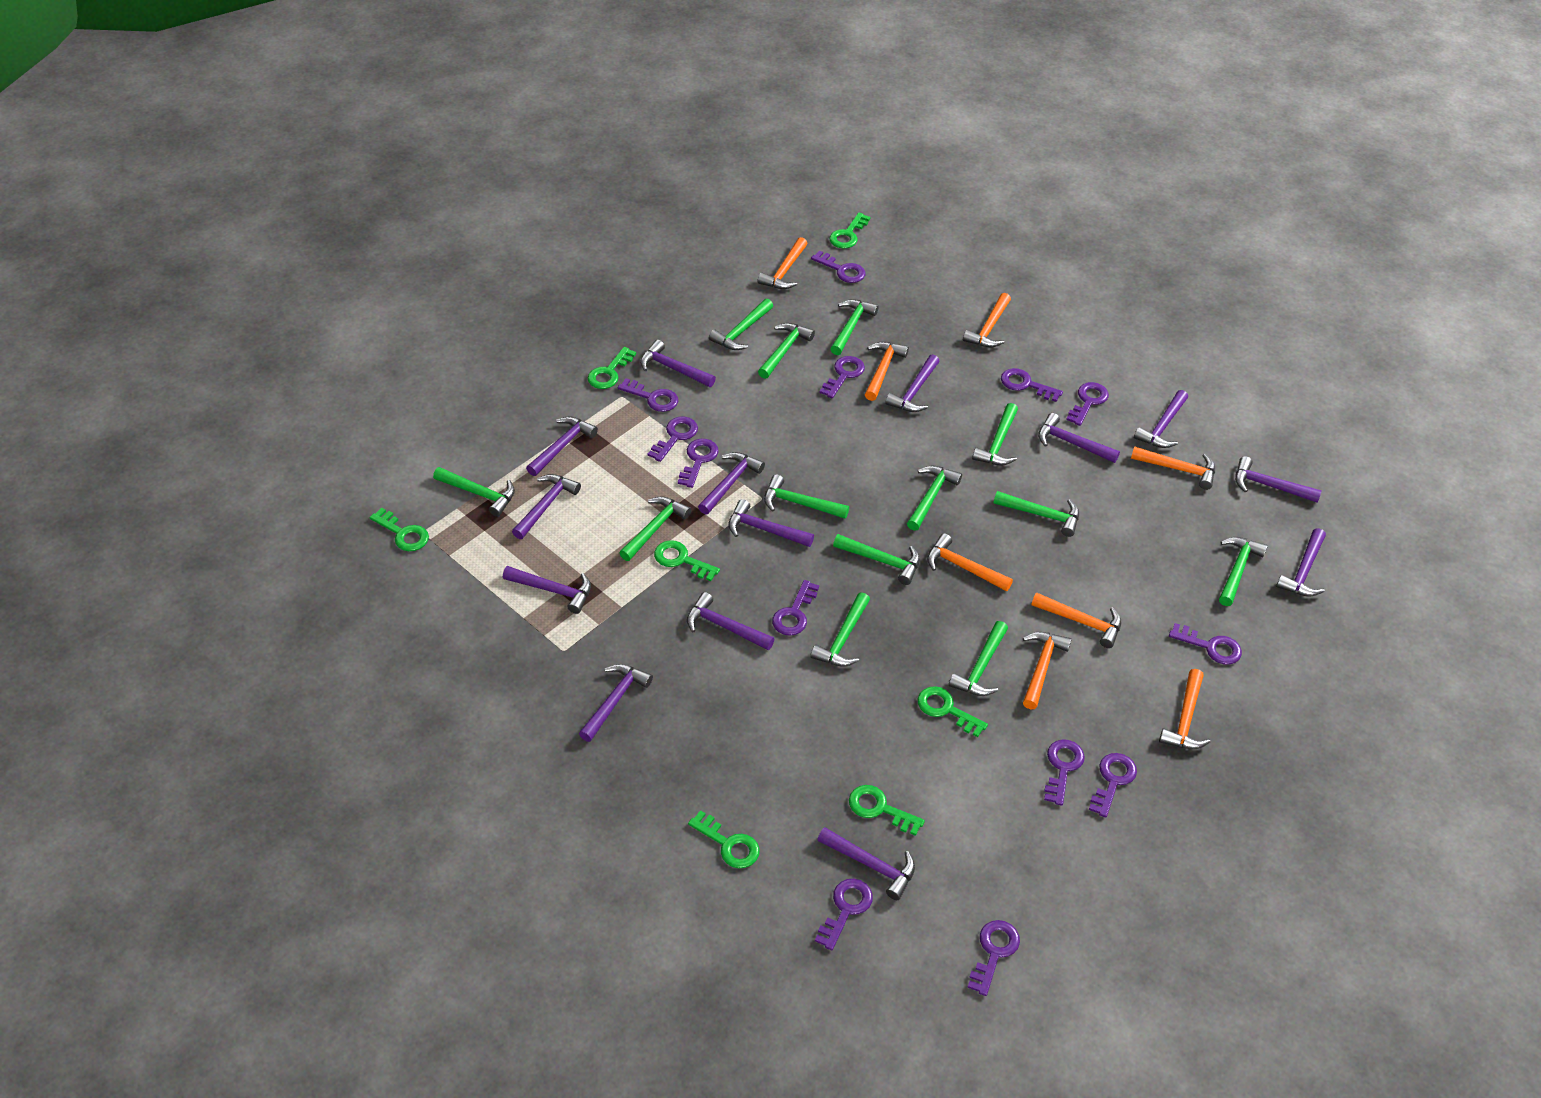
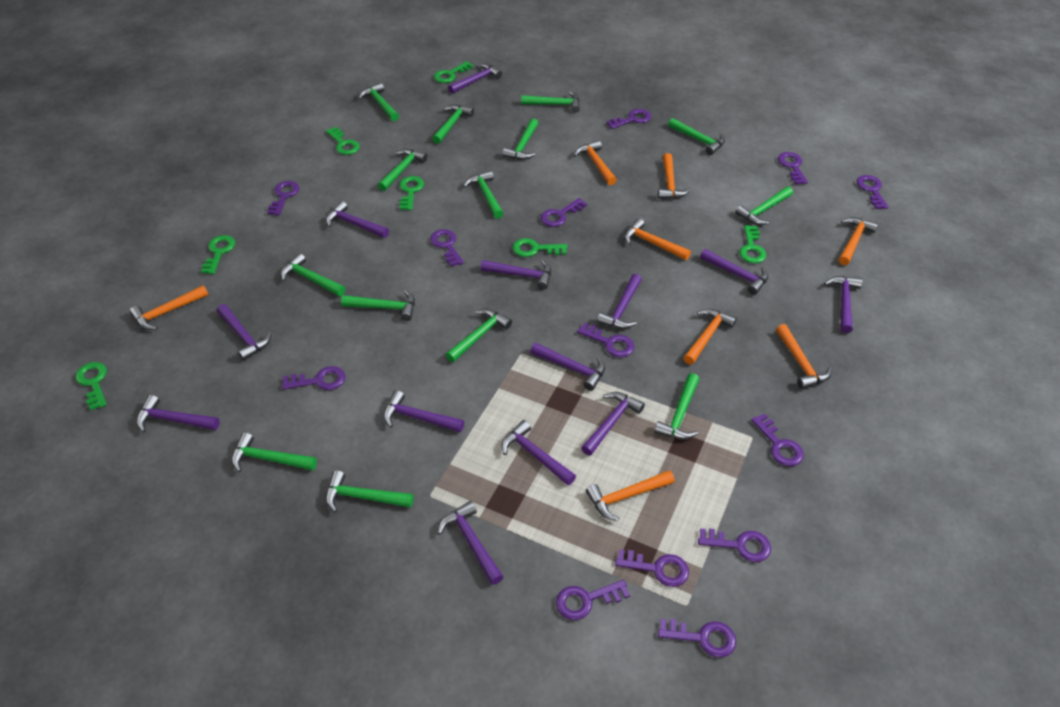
green hammer: [433,467,515,517] [619,496,691,561] [709,299,773,350] [758,323,815,379] [764,474,849,519] [810,592,870,667] [830,299,879,355] [833,534,920,585] [907,466,962,531] [949,621,1008,696] [972,403,1018,465] [993,491,1079,537] [1219,537,1268,606] = 13 -> [232,432,317,472] [281,253,345,296] [326,470,414,512] [341,290,415,321] [358,83,399,121] [378,149,427,191] [432,105,474,144] [446,309,512,362] [463,170,504,219] [502,118,538,160] [521,91,580,113] [654,373,699,440] [668,118,725,155] [735,186,793,225] = 14
purple hammer: [503,566,591,614] [512,474,581,539] [526,416,598,476] [579,664,653,742] [640,340,716,387] [687,592,774,650] [698,452,765,515] [728,499,814,547] [817,827,915,900] [885,354,940,412] [1038,413,1120,463] [1134,390,1188,448] [1235,456,1322,503] [1276,528,1326,597] = 14 -> [137,395,220,433] [217,304,271,361] [326,201,389,238] [384,390,464,432] [438,501,503,585] [448,63,502,94] [480,260,551,290] [502,420,576,485] [530,343,605,391] [581,392,645,456] [597,274,642,329] [700,249,768,295] [824,276,862,333] = 13

